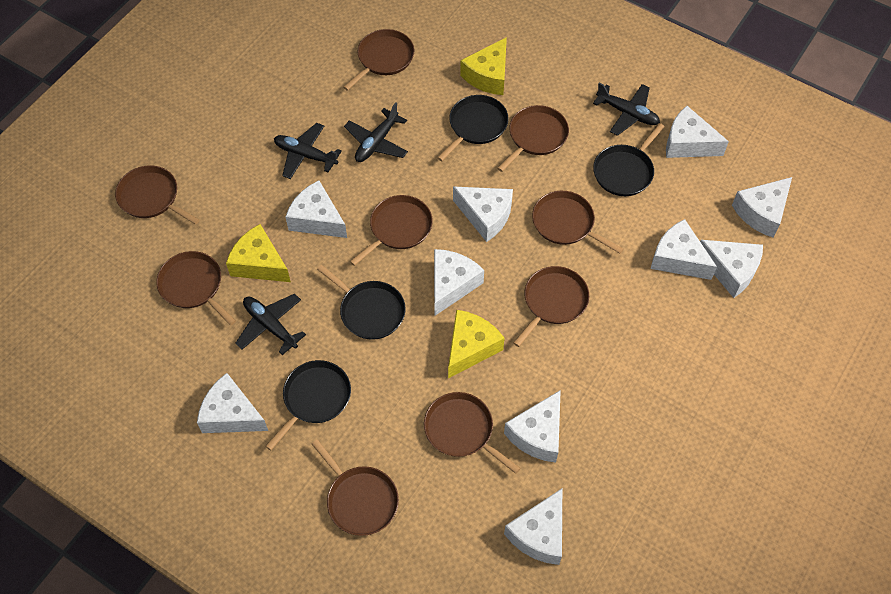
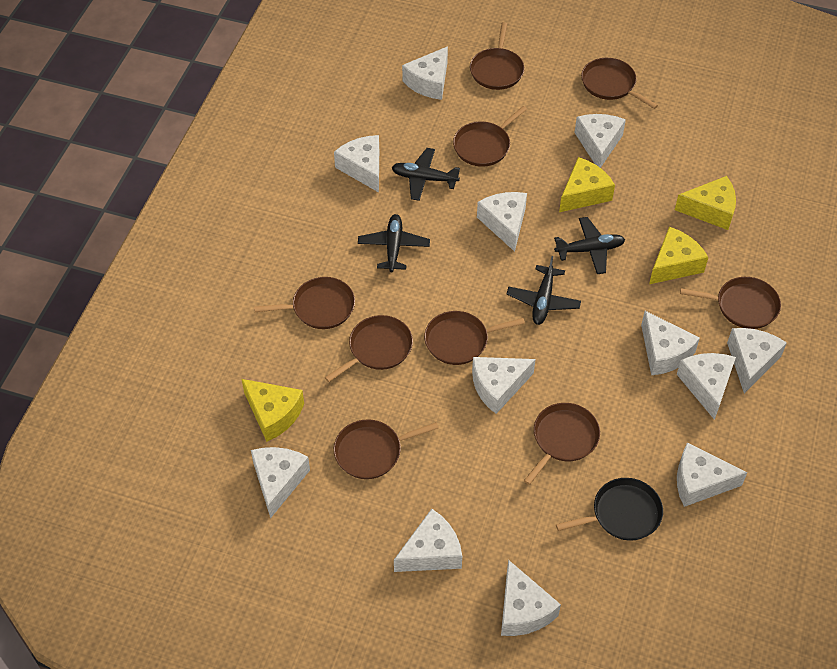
black pan: [265,360,351,450] [317,265,406,340] [438,95,509,161] [593,123,665,196] = 4 -> [556,478,663,541] = 1
white cheese: [197,373,268,433] [286,180,347,238] [434,249,484,316] [453,187,513,242] [504,390,561,463] [504,489,562,565] [650,219,717,280] [666,106,729,158] [700,240,763,298] [732,177,792,238] = 10 -> [251,447,310,518] [334,135,379,192] [394,509,462,572] [402,46,448,100] [472,357,536,414] [477,192,527,252] [501,560,561,636] [574,114,626,168] [641,311,700,375] [677,353,736,420] [677,442,748,507] [727,328,787,393] = 12
yellow cheese: [226,224,291,282] [448,310,505,378] [460,37,507,95] = 3 -> [241,379,304,442] [559,157,615,212] [649,227,708,284] [675,176,736,230] = 4

